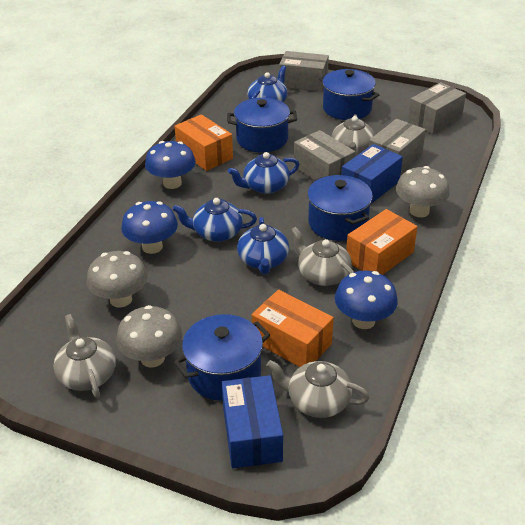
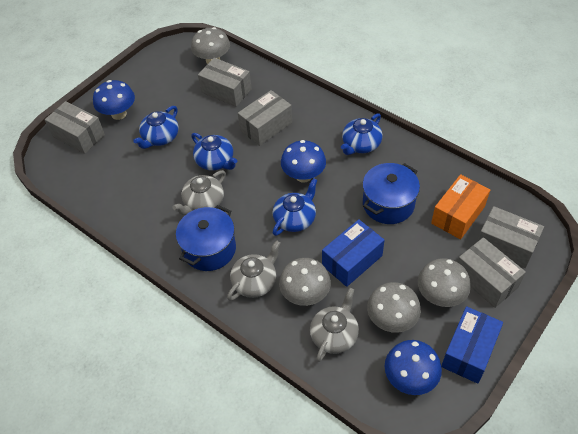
blue pot: [174,314,270,401] [227,98,297,153] [307,175,373,241] [319,69,379,120] = 4 -> [176,205,236,271] [362,163,420,224] = 2
grey box: [279,51,329,92] [294,130,356,180] [369,119,426,172] [408,82,466,134] = 4 -> [45,101,105,154] [198,58,252,107] [238,90,292,146] [458,237,526,308] [477,206,544,268] = 5
grey mushroom: [87,251,148,308] [116,305,182,368] [396,166,450,217] = 3 -> [191,27,230,64] [279,258,331,306] [367,282,421,333] [418,258,471,307] = 4
grey teapot: [54,314,116,398] [266,360,370,418] [291,227,354,286] [332,114,375,156] = 4 -> [172,170,226,215] [227,240,280,301] [310,288,359,362] = 3
orange box: [174,114,233,171] [252,290,334,367] [346,209,418,275] = 3 -> [431,174,490,239] = 1

